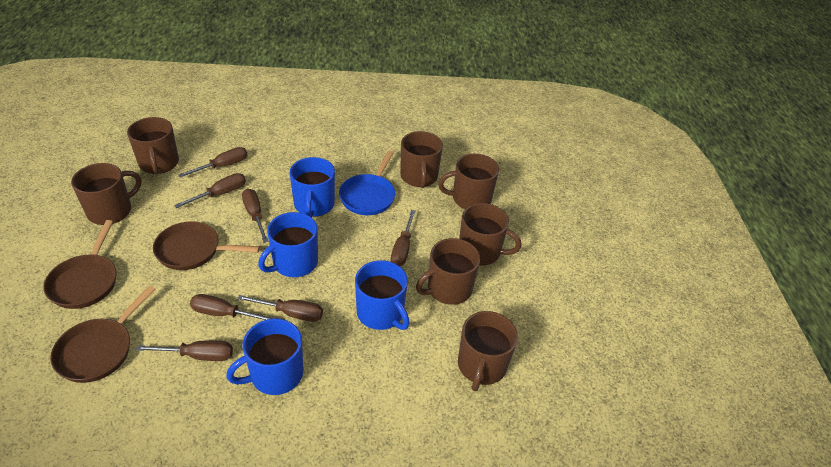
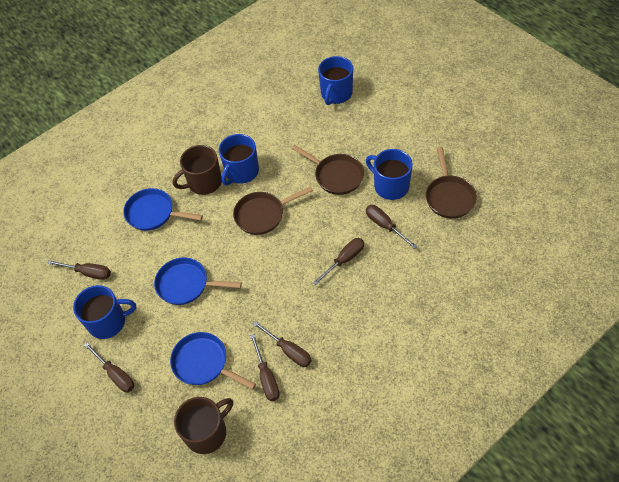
blue pan: [339,150,396,215] = 1 -> [123,188,203,231] [154,258,242,305] [170,332,256,390] = 3
brown mug: [71,163,142,225] [127,117,179,174] [400,131,443,188] [416,238,480,305] [438,154,499,209] [458,311,518,391] [459,203,522,266] = 7 -> [172,145,222,195] [174,397,233,454] = 2
brown screwdriver: [136,340,233,361] [174,173,246,208] [178,147,247,178] [190,294,277,320] [237,295,323,322] [242,189,269,243] [391,210,416,266] = 7 -> [47,260,111,280] [84,342,134,392] [250,334,280,401] [253,321,312,367] [313,238,364,285] [366,205,417,249] = 6

